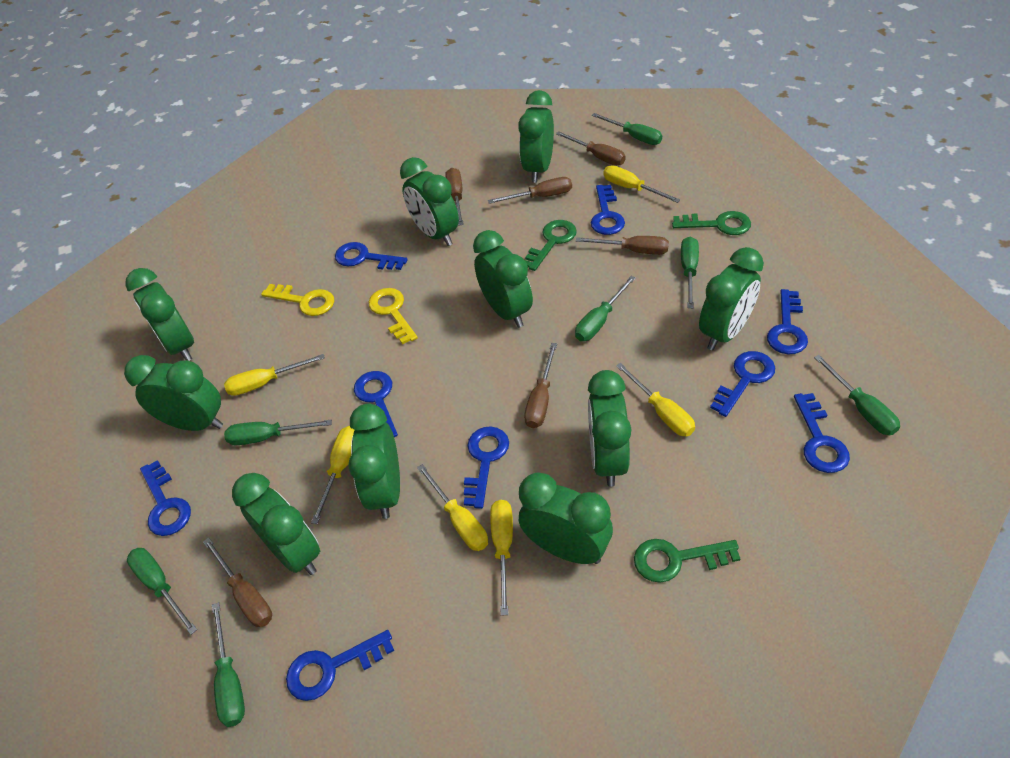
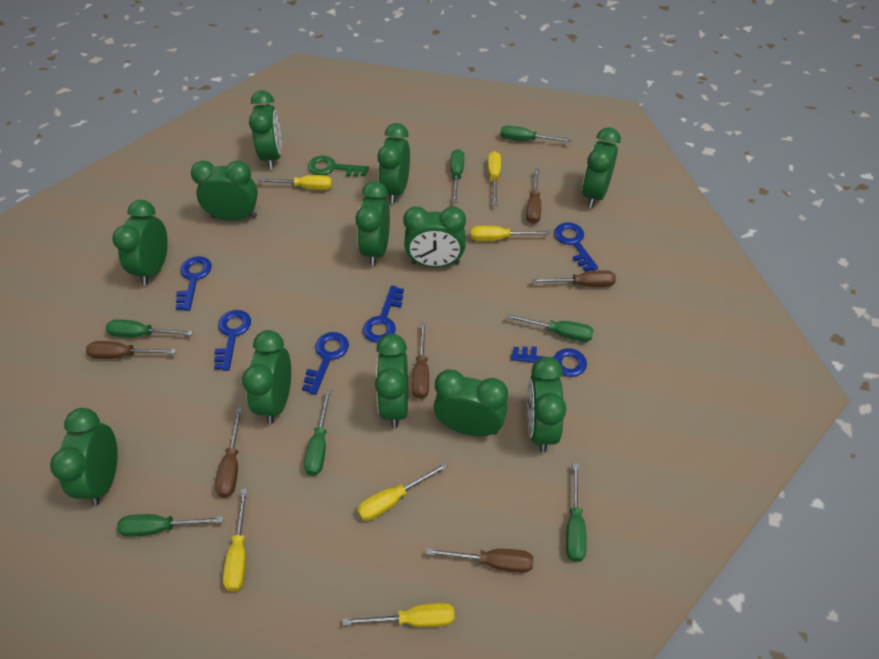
blue key: [140,460,191,536] [286,630,394,701] [335,242,408,270] [354,371,398,437] [464,426,509,509] [591,185,625,235] [710,351,775,417] [767,289,808,354] [794,393,850,473] = 9 -> [176,256,212,311] [214,310,251,371] [302,332,349,395] [363,285,404,343] [510,346,587,377] [554,222,598,272] = 6
green clock: [124,355,223,431] [125,268,194,361] [232,473,320,575] [348,404,400,519] [400,157,459,246] [473,230,533,328] [518,90,554,183] [519,472,613,564] [588,370,631,487] [699,247,764,350] = 10 -> [50,408,118,506] [112,200,168,285] [191,161,258,221] [242,330,291,424] [249,90,282,169] [355,181,390,266] [375,334,408,428] [377,123,410,204] [403,206,466,267] [434,369,508,436] [527,357,566,453] [582,127,621,208] = 12
green key: [525,220,577,271] [634,539,741,583] [672,211,751,235] = 3 -> [308,156,369,177] = 1
yellow key: [261,284,334,316] [368,288,418,345] = 2 -> none = 0

